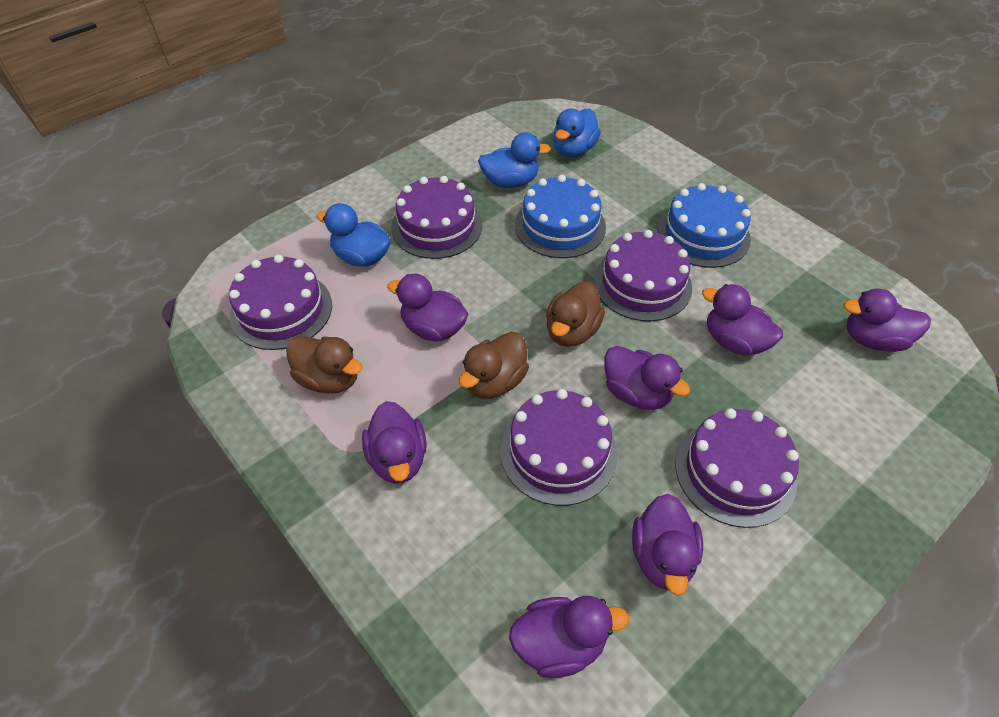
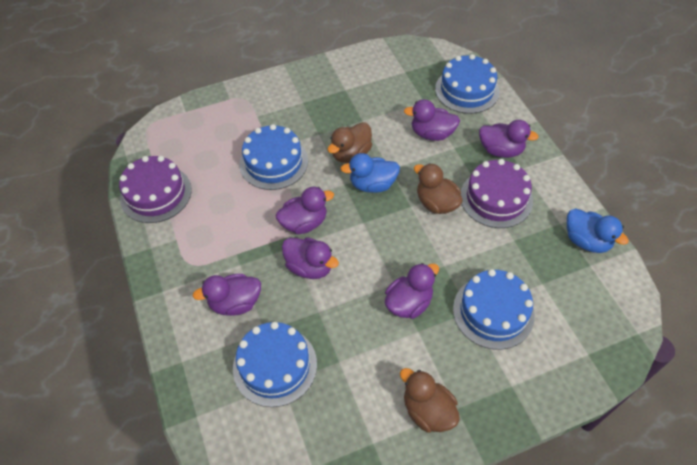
blue cake: [515,175,606,258] [657,183,751,268] = 2 -> [233,322,317,407] [239,124,308,190] [435,54,499,114] [453,269,535,350] = 4
blue duck: [317,203,391,267] [478,132,551,188] [553,108,601,157] = 3 -> [341,153,400,193] [567,208,629,253] = 2
purple cake: [229,255,332,350] [391,176,482,259] [501,389,617,506] [594,230,692,321] [675,408,799,528] = 5 -> [119,156,192,223] [461,159,533,228] = 2
purple duck: [362,401,427,483] [387,274,468,341] [509,596,629,678] [604,346,690,410] [632,494,703,596] [702,284,783,356] [844,289,931,352] = 7 -> [193,274,261,316] [276,187,334,234] [282,237,339,279] [385,263,439,319] [404,100,460,141] [479,120,539,158] = 6

